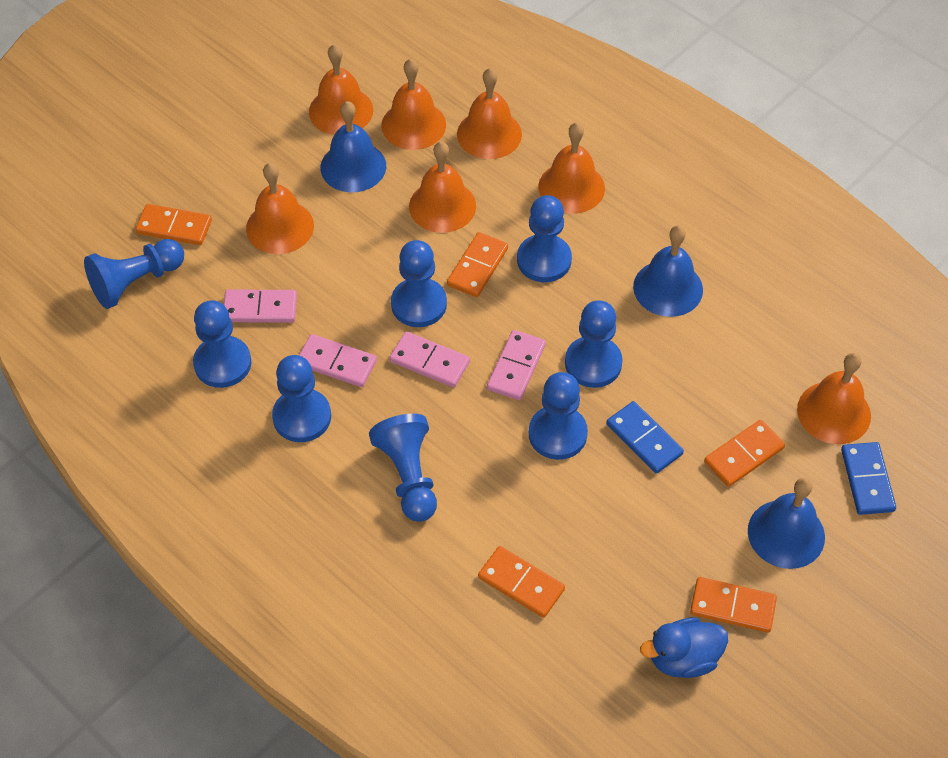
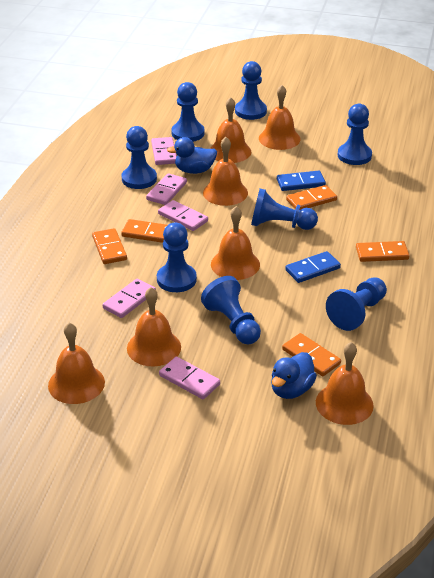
blue bell: [320,101,386,192] [633,225,703,317] [748,478,825,569] = 3 -> none = 0
blue duck: [640,618,728,678] = 1 -> [167,137,217,174] [271,352,317,399] = 2
pink domino: [224,289,297,323] [299,334,377,387] [390,331,470,387] [487,330,546,400] = 4 -> [103,279,156,318] [146,173,187,205] [151,137,177,165] [158,200,208,231] [159,357,220,399] = 5

